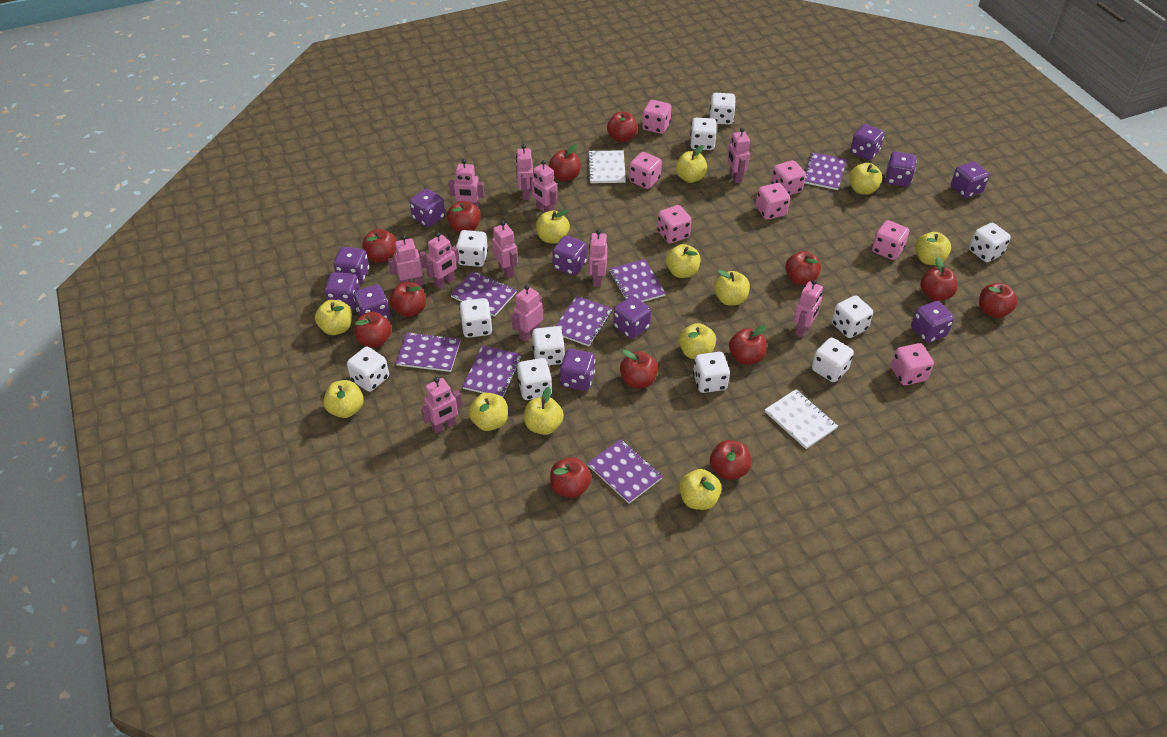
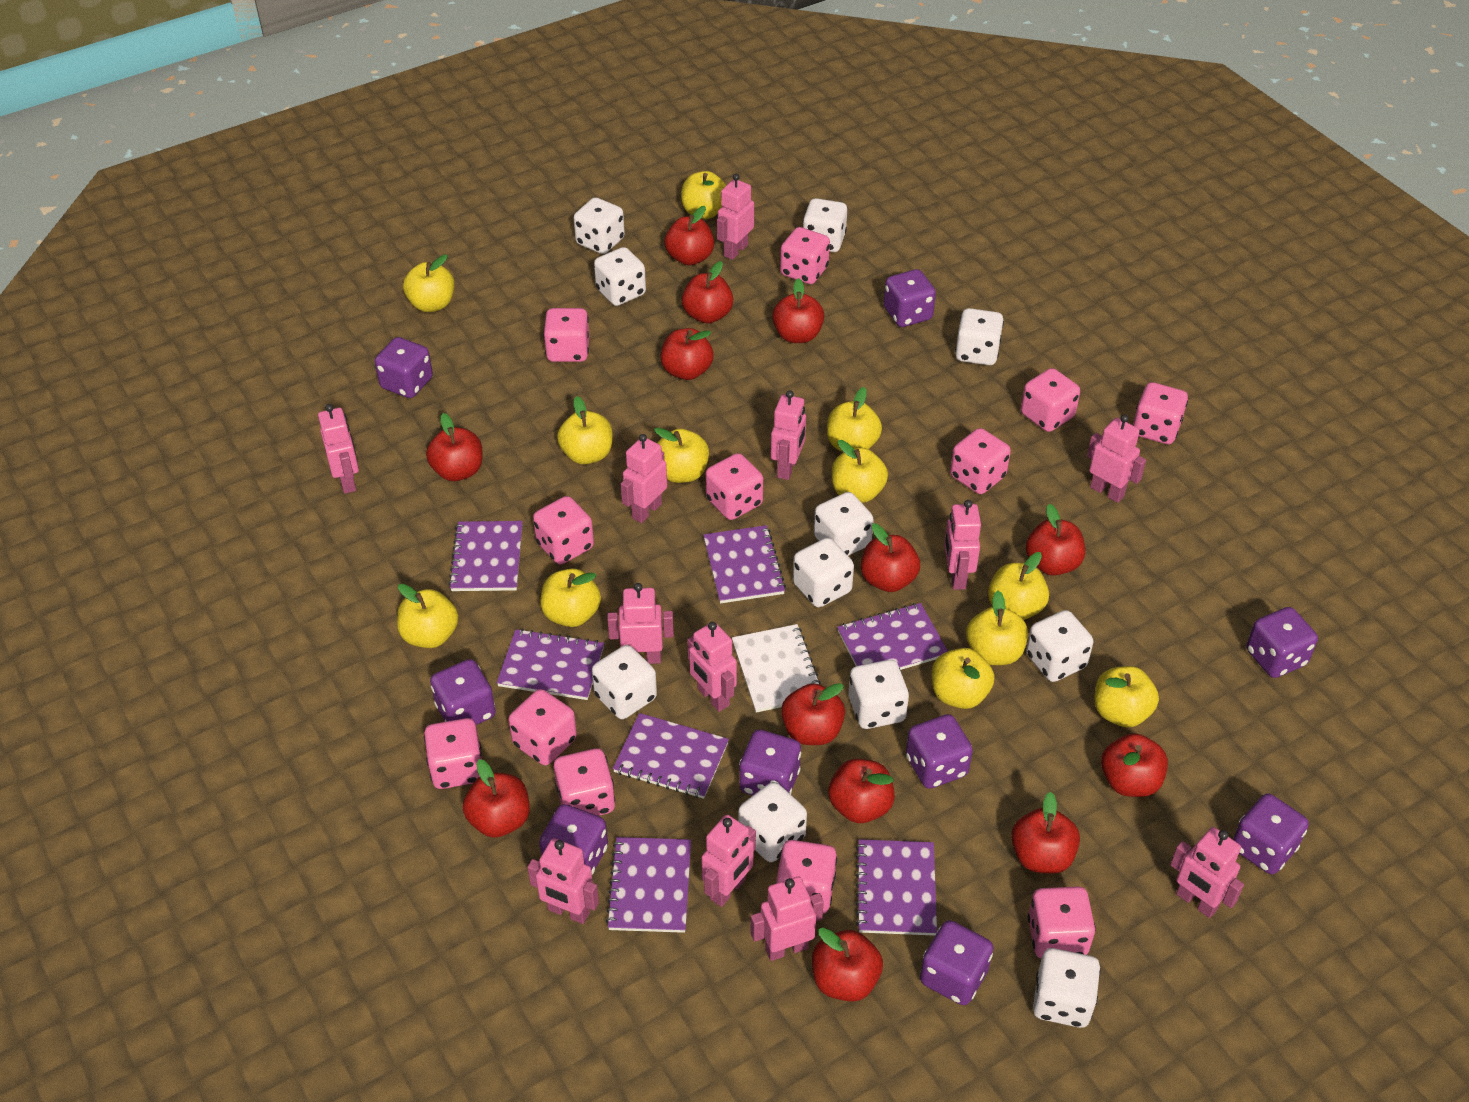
pink dice: [629,152,662,189] [642,100,671,134] [657,205,692,244] [756,183,790,220] [771,160,806,195] [872,220,909,260] [891,343,934,385] = 7 -> [424,718,482,789] [508,689,577,765] [533,496,594,565] [543,308,589,362] [554,748,615,816] [706,453,763,520] [776,840,837,914] [780,227,830,284] [950,428,1011,494] [1021,368,1080,432] [1028,886,1096,958] [1133,382,1188,444] = 12
pink robot: [388,235,427,286] [421,377,462,434] [425,232,459,289] [448,159,484,209] [492,221,518,278] [511,285,543,342] [516,144,533,200] [530,160,557,213] [589,229,607,287] [727,127,750,183] [793,279,823,337] = 11 -> [318,404,359,494] [527,838,599,924] [607,583,674,664] [621,434,667,523] [687,622,737,712] [701,815,756,907] [717,174,754,260] [751,877,824,961] [771,390,806,480] [944,500,981,590] [1087,415,1146,503] [1170,827,1244,918] = 12
purple dice: [325,272,360,310] [333,247,369,284] [353,284,390,319] [409,189,445,227] [553,236,587,275] [560,349,595,391] [613,296,651,339] [850,124,885,160] [885,151,917,187] [911,301,954,343] [951,161,989,198] = 11 -> [375,337,433,398] [430,659,496,725] [539,804,608,875] [739,730,801,796] [884,269,936,327] [906,714,973,789] [920,920,994,1005] [1233,793,1309,874] [1246,607,1318,678] = 9
white notebook: [588,150,626,183] [765,389,838,449] = 2 -> [732,624,821,713] = 1

